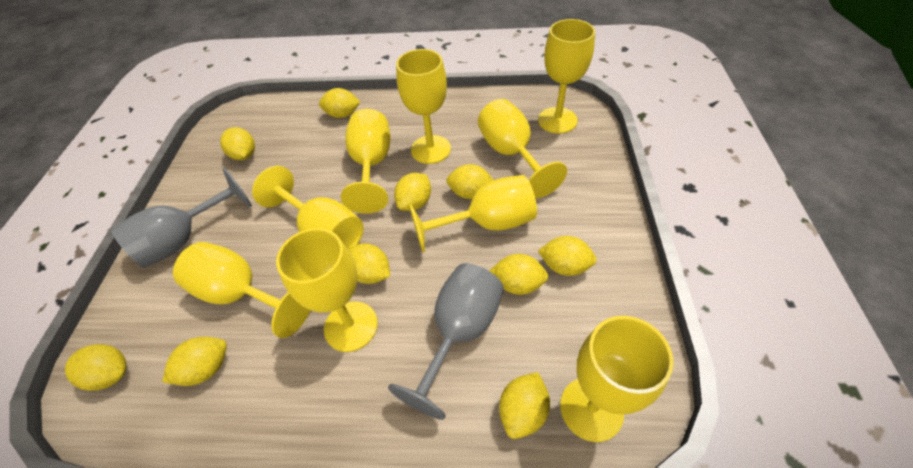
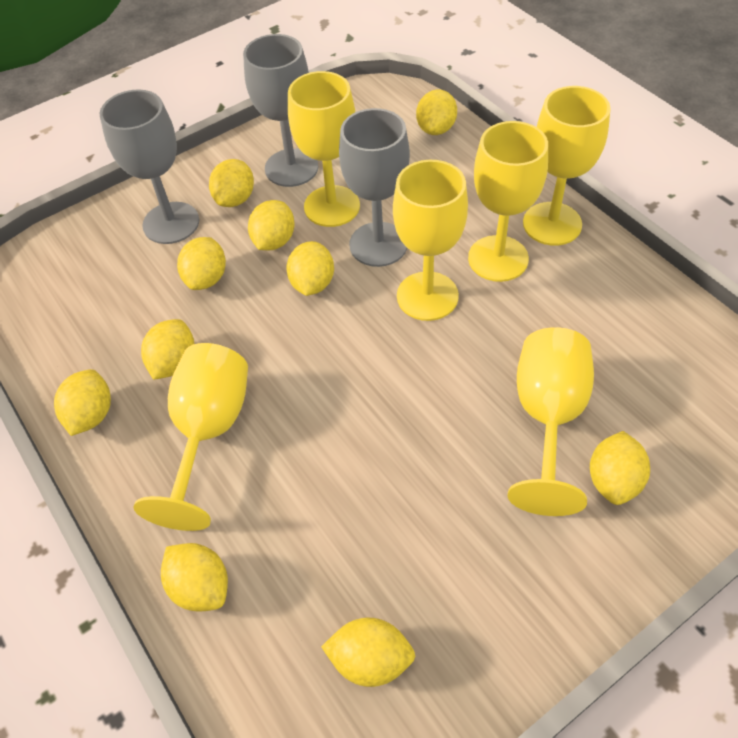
grey goblet: [111,168,252,268] [388,263,504,420] = 2 -> [99,89,199,244] [243,34,318,187] [339,108,410,267] = 3
yellow goblet: [173,242,310,338] [252,166,364,249] [276,228,378,352] [341,109,390,214] [396,49,451,164] [409,175,537,252] [478,99,567,198] [538,19,595,134] [560,316,674,442] = 9 -> [134,343,248,531] [288,71,360,227] [393,160,468,321] [468,121,548,282] [507,327,594,516] [523,86,611,246] = 6

